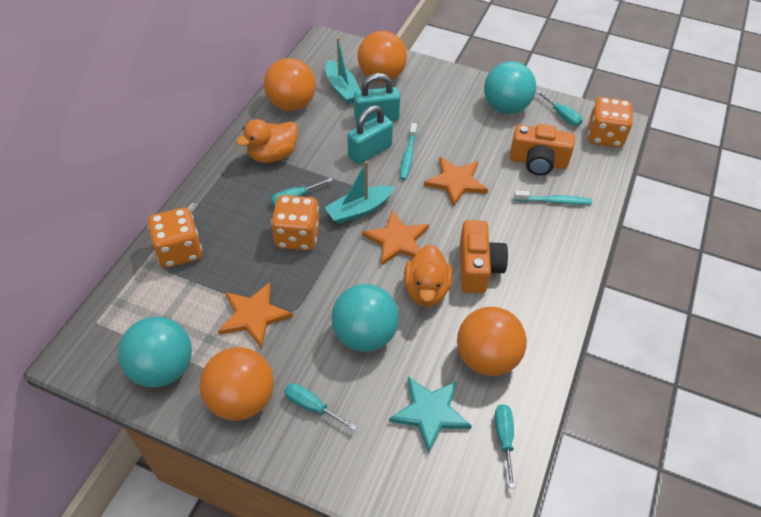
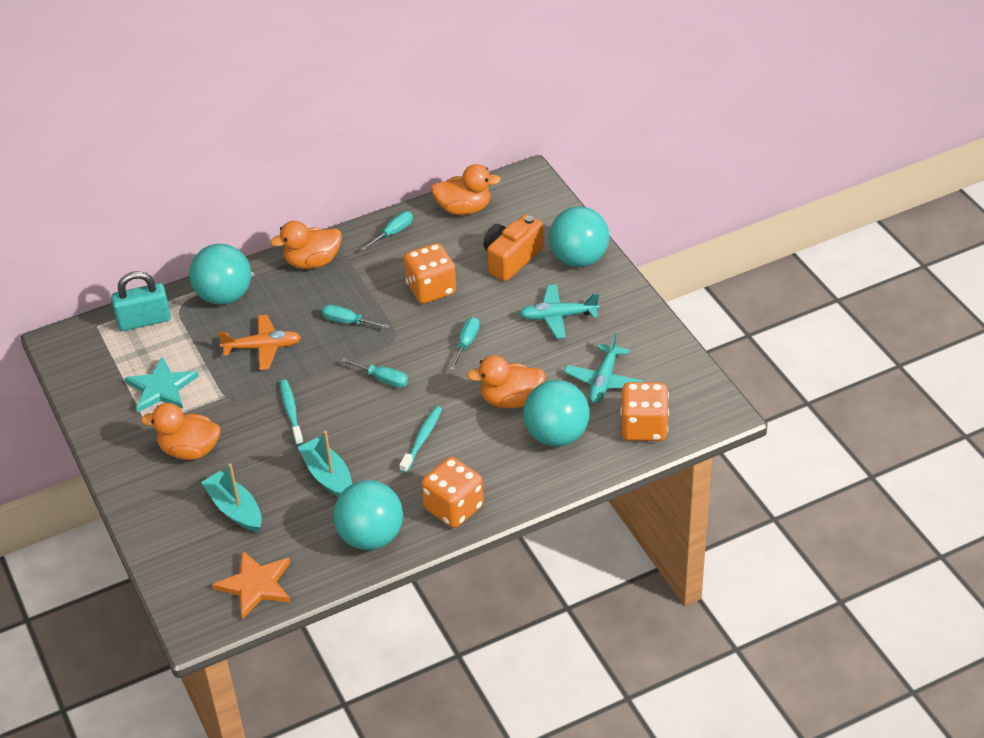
orange ball: [200,347,274,421] [264,58,316,111] [358,31,407,82] [457,307,527,376] = 4 -> none = 0
orange camera: [460,220,508,293] [510,124,575,176] = 2 -> [484,214,544,281] = 1
orange duck: [236,119,298,163] [404,244,452,307] = 2 -> [141,403,220,460] [270,221,341,269] [431,164,501,215] [467,355,545,408] = 4
orange plane: none = 0 -> [218,315,301,370] = 1
orange star: [218,282,293,348] [362,210,429,266] [424,157,488,207] = 3 -> [212,550,290,619] = 1
turquoise ball: [118,316,192,387] [331,284,399,352] [484,61,536,114] = 3 -> [189,244,251,305] [333,480,403,550] [523,380,590,447] [549,207,609,267] = 4
turquoise padlock: [347,105,393,164] [354,73,400,123] = 2 -> [111,271,171,331] = 1
turquoise plane: none = 0 -> [519,285,599,339] [564,333,643,404] = 2

